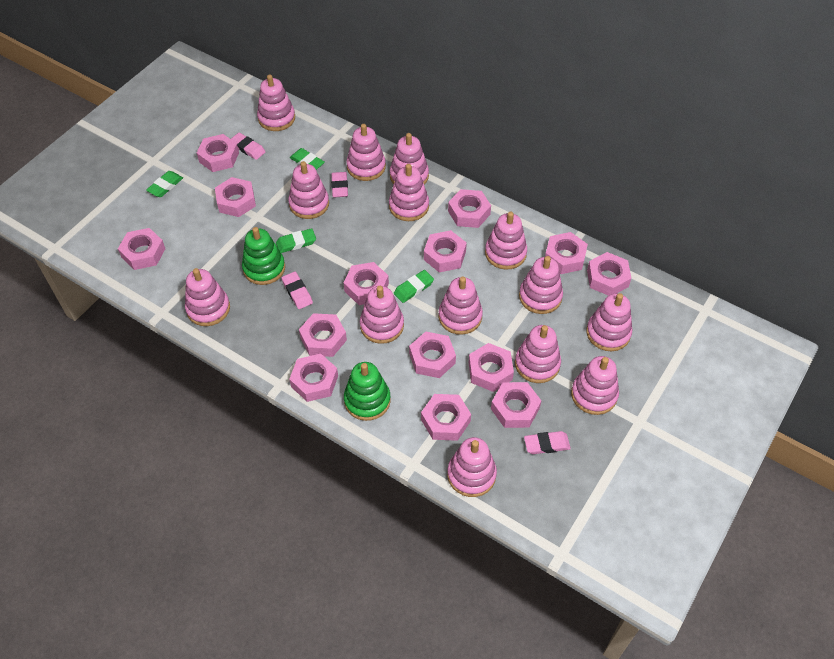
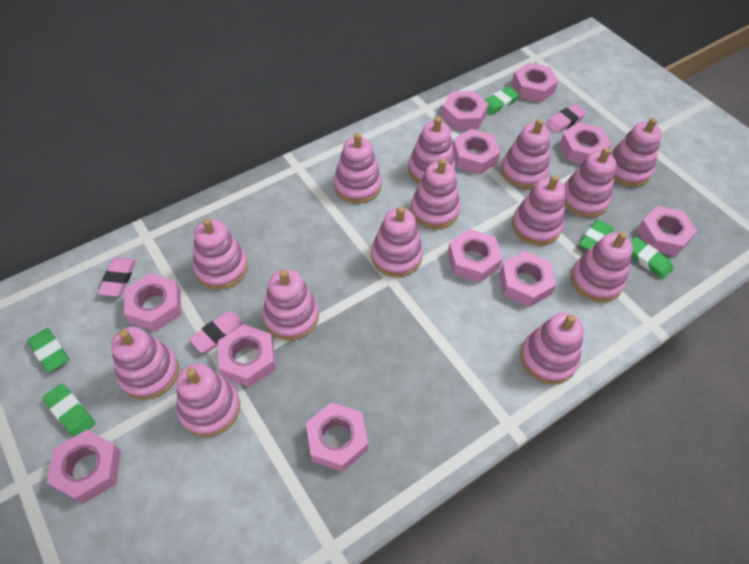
green eraser: [146,171,183,197] [276,228,316,253] [290,148,325,170] [394,270,434,303] = 4 -> [27,328,69,372] [42,383,95,437] [485,87,520,116] [579,219,614,250] [631,237,673,279] = 5
green stacking toy: [242,227,285,285] [344,362,391,421] = 2 -> none = 0
pink eraser: [231,133,266,160] [282,271,313,309] [331,172,348,197] [524,431,571,454] = 4 -> [98,258,136,297] [189,312,245,353] [546,104,586,133] = 3
pink nut: [118,228,166,270] [197,134,239,172] [215,177,256,217] [289,354,338,402] [299,313,347,357] [344,262,389,305] [409,331,456,378] [421,394,471,441] [424,230,467,272] [448,189,491,228] [468,343,514,392] [491,382,541,428] [545,232,588,274] [587,252,631,296] = 14 -> [47,430,121,504] [124,273,181,332] [218,324,276,387] [306,402,368,472] [441,91,488,130] [447,229,503,283] [453,129,500,174] [500,251,556,307] [512,63,558,103] [559,122,612,164] [637,206,697,256] = 11

